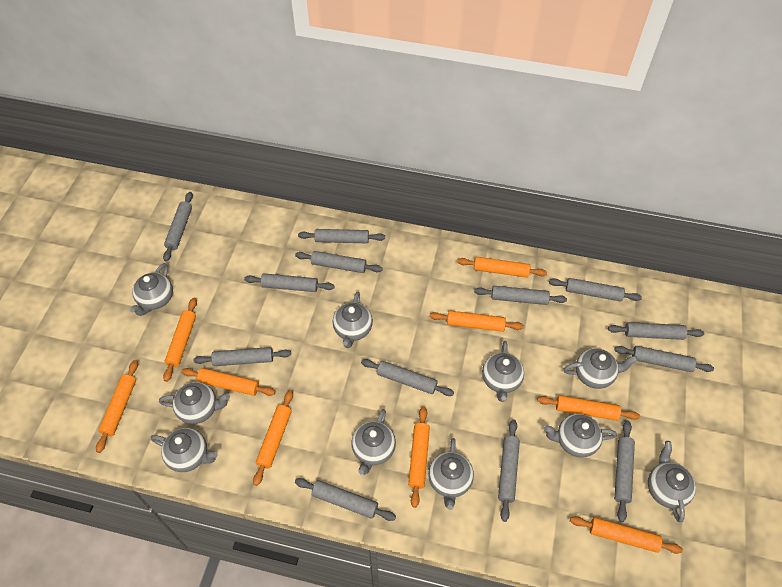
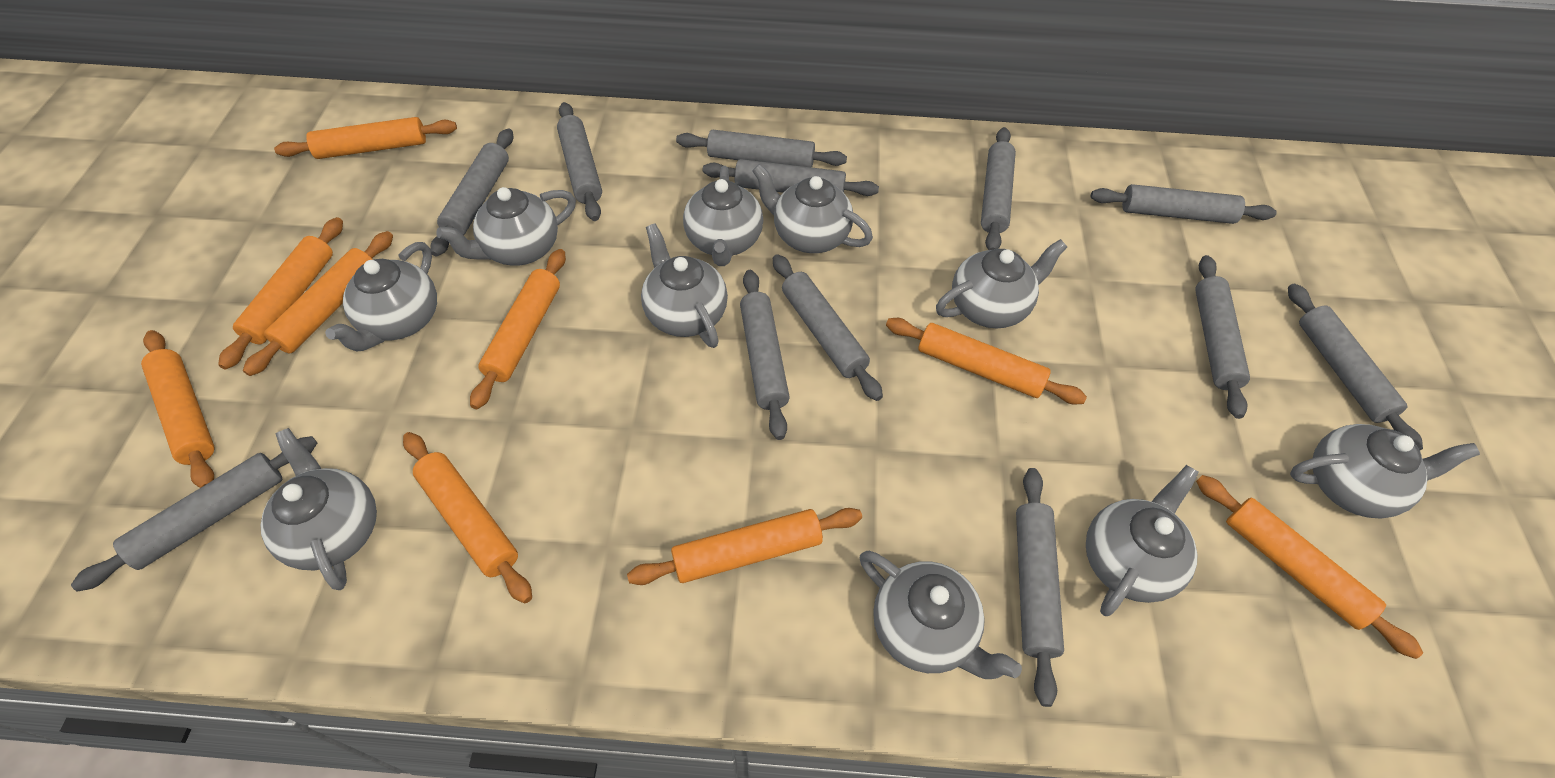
grey rolling pin: [163,192,193,261] [193,347,291,366] [244,273,335,292] [295,251,383,273] [295,478,396,521] [298,229,385,243] [361,359,454,396] [474,286,567,305] [498,419,520,522] [549,278,642,302] [608,322,704,340] [614,346,714,372] [614,421,635,522] = 13 -> [71,436,317,592] [430,128,513,257] [557,102,602,221] [676,130,847,167] [703,159,879,196] [740,270,790,440] [773,254,883,401] [981,127,1016,250] [1016,468,1064,707] [1091,184,1277,224] [1195,255,1250,419] [1288,284,1423,450] = 12

